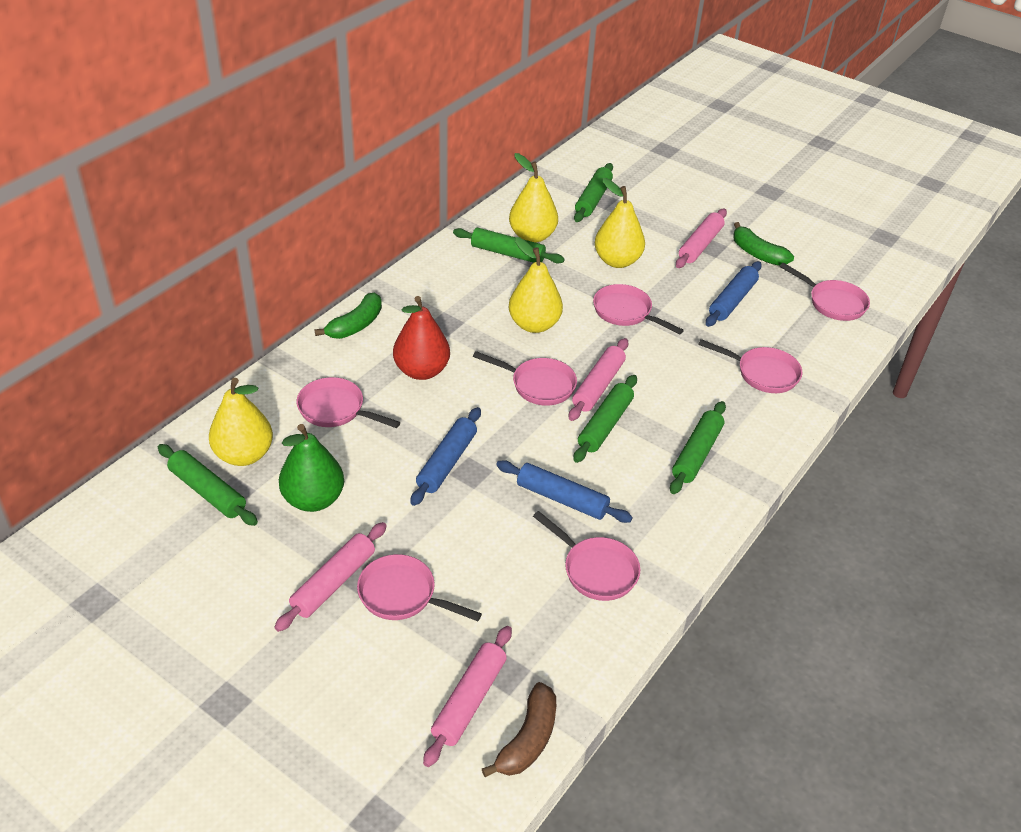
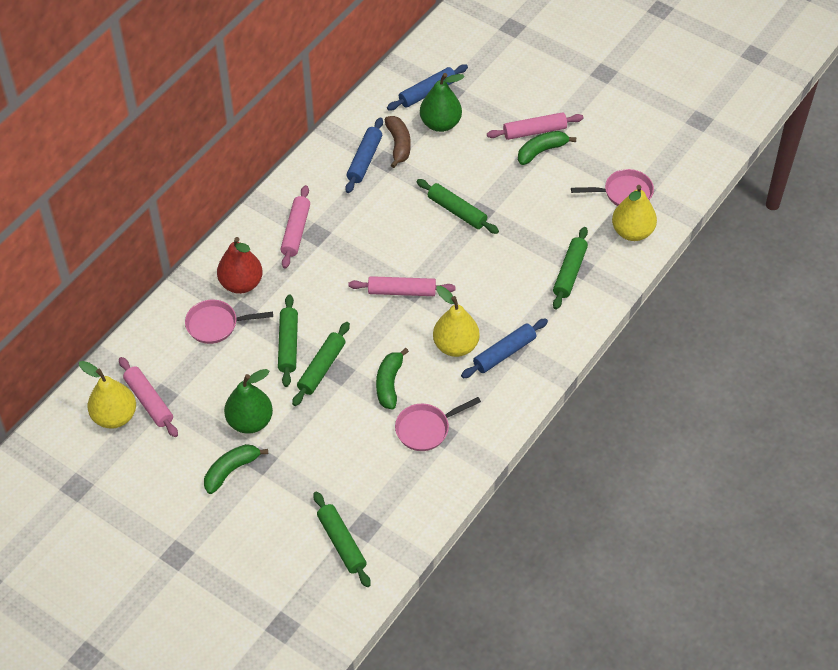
green banana: [315,293,382,339] [733,222,794,266] = 2 -> [204,444,268,494] [376,348,409,409] [518,131,576,165] = 3
green pear: [279,424,344,512] = 1 -> [224,369,273,434] [420,73,465,132] = 2
pink pan: [297,377,400,428] [357,554,482,621] [473,351,577,406] [533,511,640,601] [593,284,684,335] [698,339,802,393] [780,263,870,321] = 7 -> [185,300,273,344] [395,397,481,451] [571,169,654,206] = 3
yellow pear: [209,378,273,466] [509,153,558,243] [509,237,563,333] [595,178,645,268] = 4 -> [79,361,136,428] [433,286,480,357] [612,185,657,241] = 3

